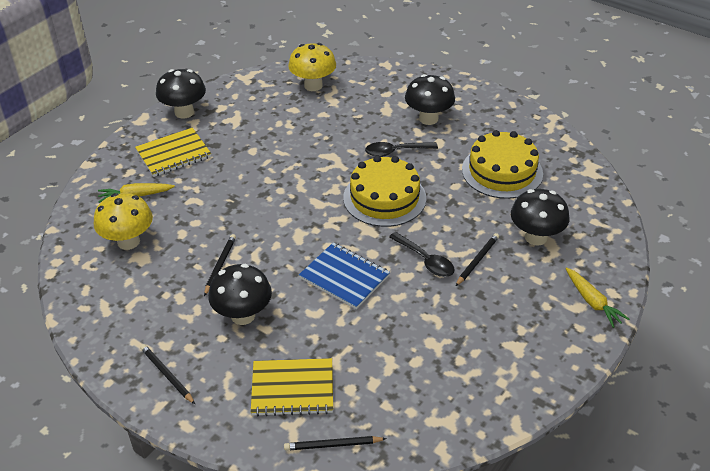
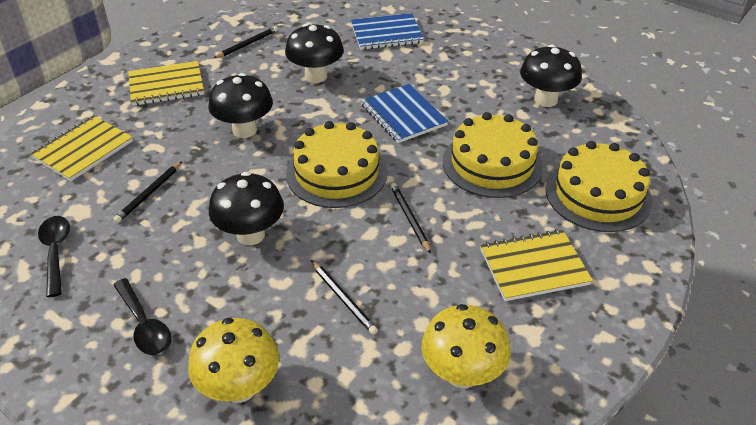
blue notebook: [299,243,390,309] = 1 -> [351,13,424,50] [361,84,449,143] = 2
yellow cake: [343,155,426,227] [462,130,543,199] = 2 -> [286,121,387,208] [443,112,543,198] [545,141,652,232] = 3
yellow carrot: [98,183,175,203] [566,267,629,328] = 2 -> none = 0
yellow notebook: [135,128,212,177] [251,358,333,417] = 2 -> [30,115,133,181] [128,61,204,106] [480,229,593,301] = 3

